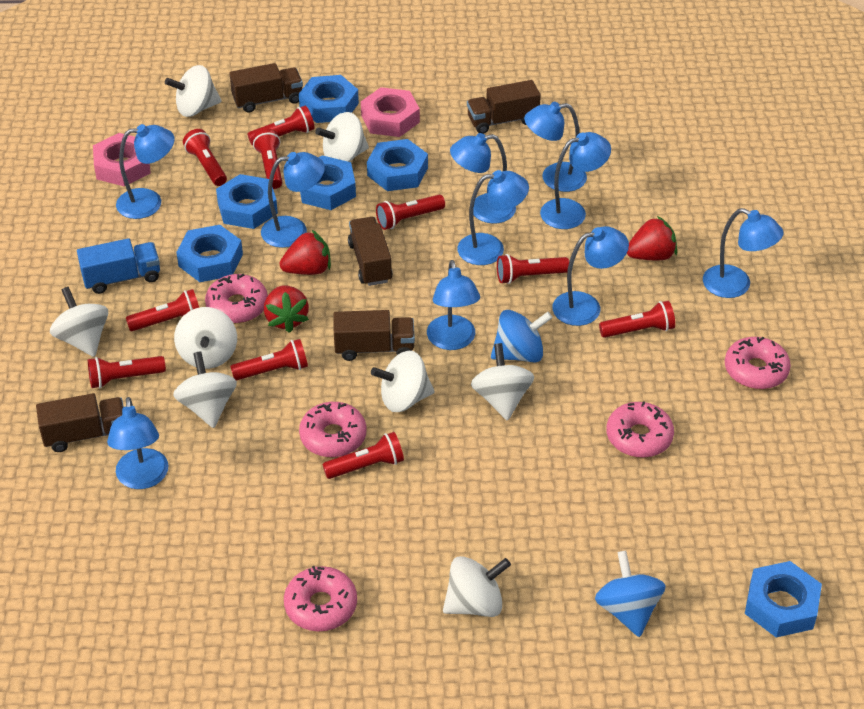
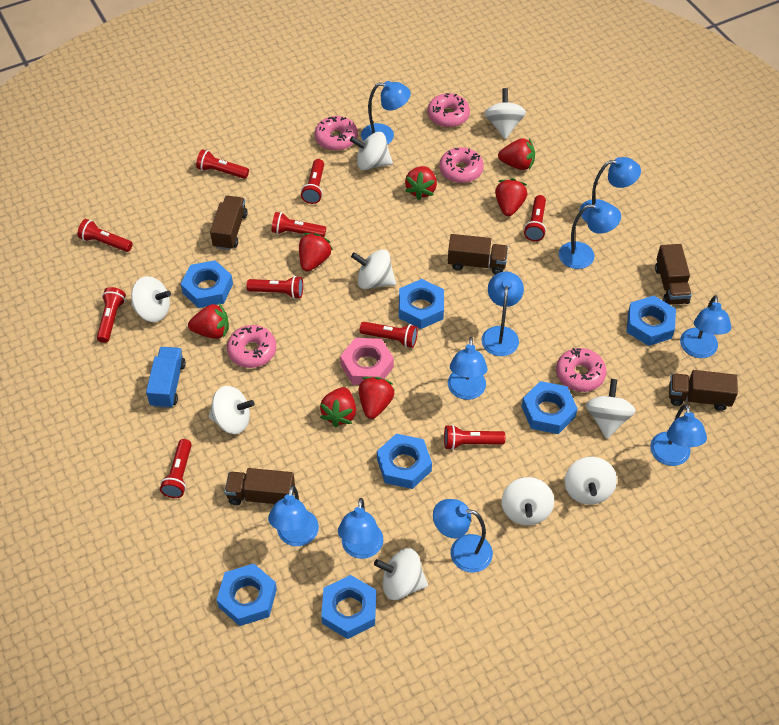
blue nut: [176,225,243,282] [216,174,278,229] [299,75,359,123] [300,155,356,210] [367,139,428,191] [745,561,822,637] = 6 -> [181,260,233,308] [217,564,277,626] [321,575,376,639] [377,434,432,489] [399,279,444,329] [522,381,578,434] [627,296,676,346] = 7
blue spinning top: [491,310,553,362] [595,551,666,637] = 2 -> none = 0
pink nut: [93,133,151,186] [361,87,420,137] = 2 -> [340,338,394,385] = 1
red strawberry: [264,285,309,333] [280,230,331,275] [627,216,677,260] = 3 -> [188,303,229,339] [299,233,333,272] [320,387,356,427] [359,377,395,419] [405,166,437,200] [495,178,527,216] [498,138,535,170] = 7
white spinning top: [50,287,108,357] [165,65,221,117] [173,351,237,428] [174,307,237,369] [315,112,369,162] [371,351,435,412] [443,556,511,617] [471,343,534,421] = 8 -> [131,276,171,322] [208,386,254,434] [350,132,393,170] [351,249,396,289] [374,548,428,600] [484,88,526,139] [502,477,554,525] [565,457,617,505] [586,379,636,439] = 9

